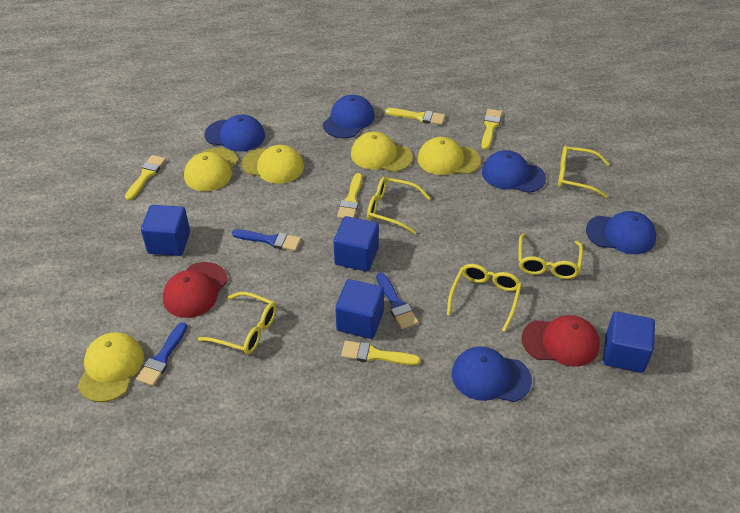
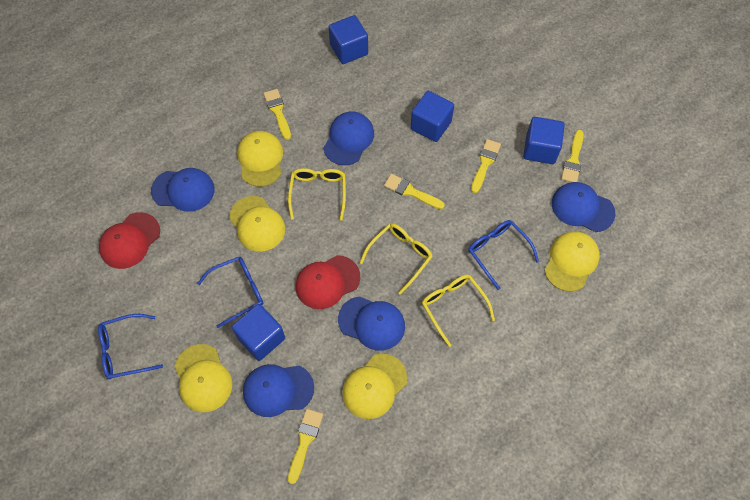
blue brush: [136,322,187,386] [232,229,301,251] [376,272,418,329] = 3 -> none = 0
blue glasses: none = 0 -> [98,314,163,379] [197,257,263,328] [468,220,539,290] = 3
yellow glasses: [198,292,277,354] [367,177,430,234] [447,264,522,332] [519,234,583,279] [558,146,610,198] = 5 -> [288,168,346,221] [360,223,433,295] [422,275,495,347] = 3

